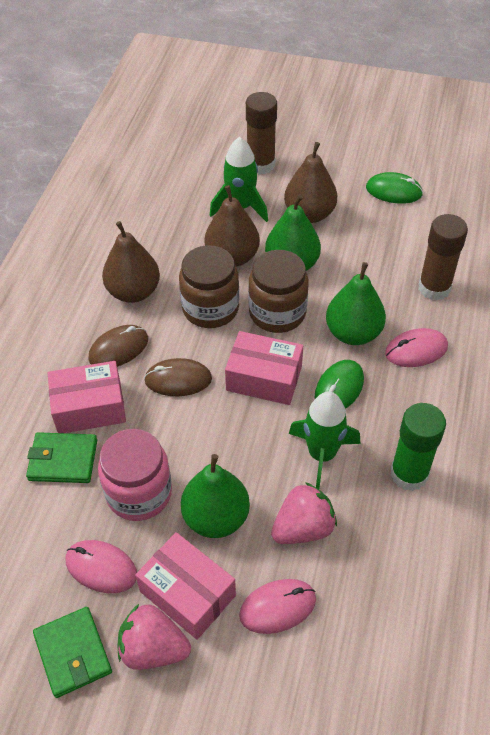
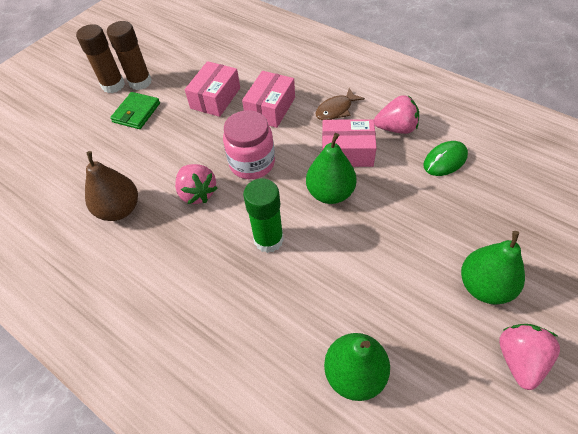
brown fish: none = 0 -> [316,88,365,120] = 1
brown jar: [179,245,239,328] [248,250,309,333] = 2 -> none = 0
brown mouse: [88,325,148,367] [144,358,212,396] = 2 -> none = 0
brown pear: [102,221,160,303] [205,185,260,267] [284,142,337,223] = 3 -> [85,151,138,221] = 1
green mouse: [315,360,364,409] [366,172,423,204] = 2 -> [423,141,468,176] = 1
green rocket: [210,137,268,222] [289,391,360,489] = 2 -> none = 0
green wallet: [26,432,97,483] [33,607,112,698] = 2 -> [110,92,160,129] = 1
pink mouse: [66,540,137,593] [239,579,316,634] [385,328,448,367] = 3 -> none = 0
pink strawberry: [118,604,191,670] [271,482,337,544] = 2 -> [175,164,217,204] [374,95,419,134] [499,324,560,390] = 3

